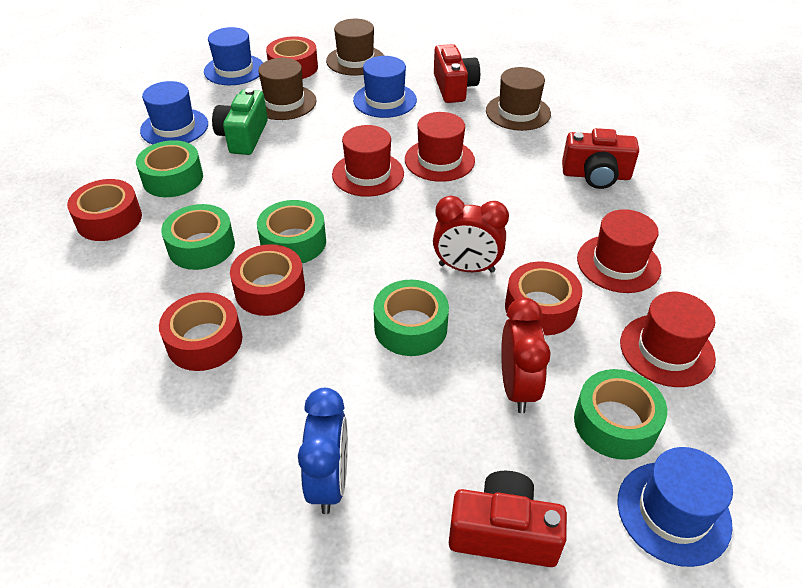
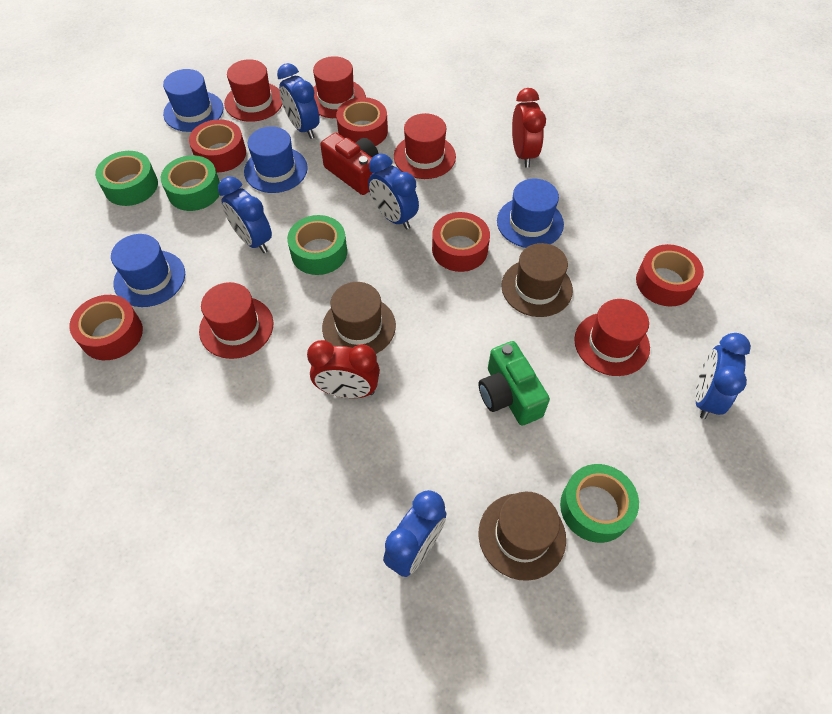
blue clock: [298,388,348,514] = 1 -> [218,176,272,253] [277,63,320,139] [368,154,419,230] [383,490,447,577] [695,333,751,419] = 5
green tape: [136,140,203,197] [161,204,235,270] [257,200,326,263] [373,280,449,356] [574,369,667,460] = 5 -> [95,151,158,206] [161,155,220,211] [287,215,347,275] [560,464,639,543] = 4
red camera: [434,44,480,103] [449,471,567,567] [562,128,639,189] = 3 -> [320,133,379,195] = 1
red hat: [332,125,404,197] [405,112,475,182] [577,209,661,293] [620,292,716,387] = 4 -> [199,282,273,359] [224,59,283,122] [313,56,366,118] [394,113,456,179] [574,299,650,376] = 5

